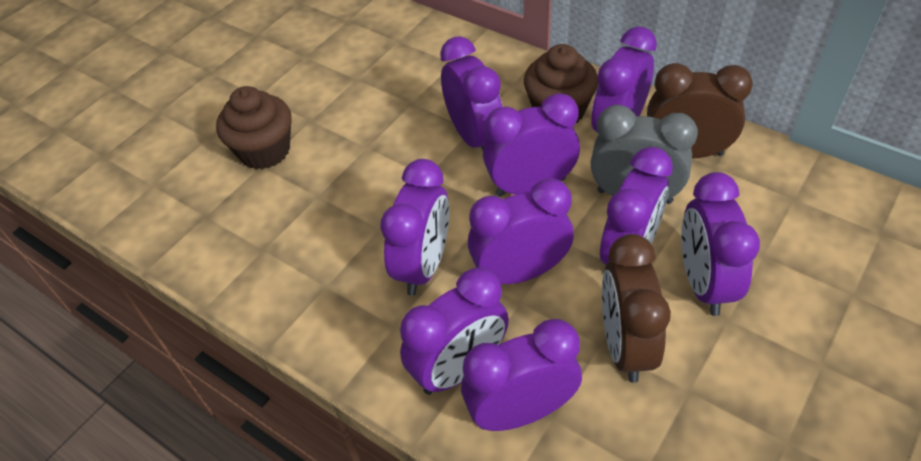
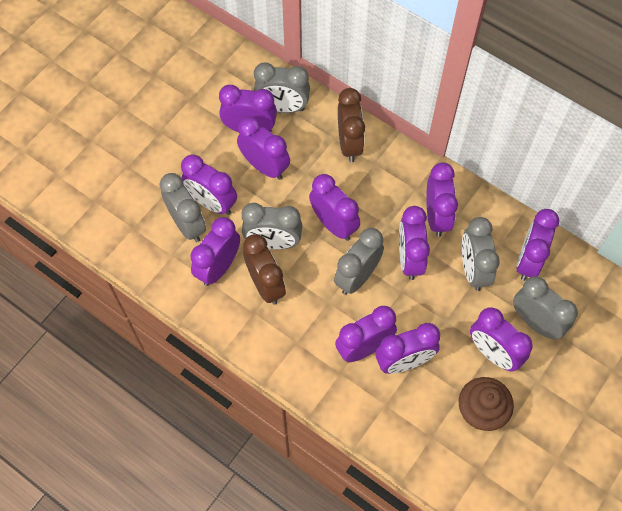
brown cupcake: [216,86,292,169] [524,44,598,123] = 2 -> [459,377,514,431] = 1
grey clock: [591,105,698,204] = 1 -> [159,173,206,242] [242,203,302,249] [254,63,310,113] [334,228,384,295] [462,217,500,291] [513,276,578,339] = 6
purple clock: [380,159,449,296] [400,267,509,395] [440,36,503,150] [461,319,582,431] [468,178,574,284] [483,93,580,197] [591,27,657,133] [600,147,673,265] [681,172,760,316] = 9 -> [181,155,237,215] [190,217,240,286] [219,85,277,132] [237,116,290,180] [309,174,360,241] [335,306,397,362] [375,323,440,374] [399,206,430,280] [426,162,458,237] [470,307,533,371] [516,209,559,281] = 11

